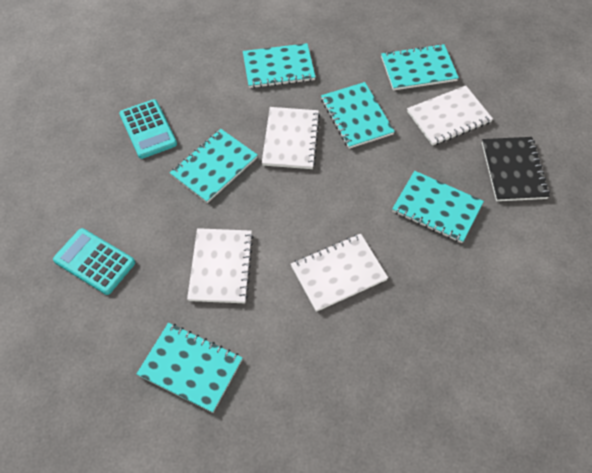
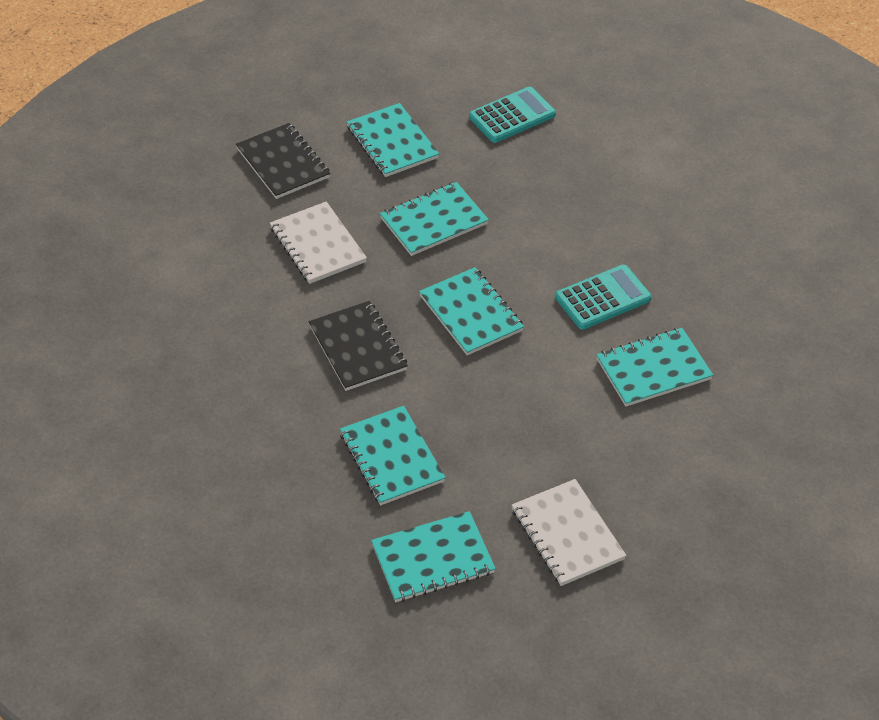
black notebook: [482,137,550,201] = 1 -> [236,123,330,199] [309,301,408,391] = 2
white notebook: [187,228,253,303] [262,107,320,169] [291,234,388,312] [407,85,493,146] = 4 -> [270,201,367,284] [512,479,627,586] = 2

